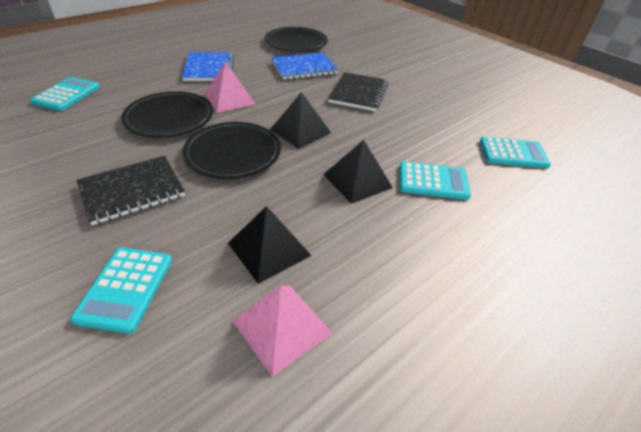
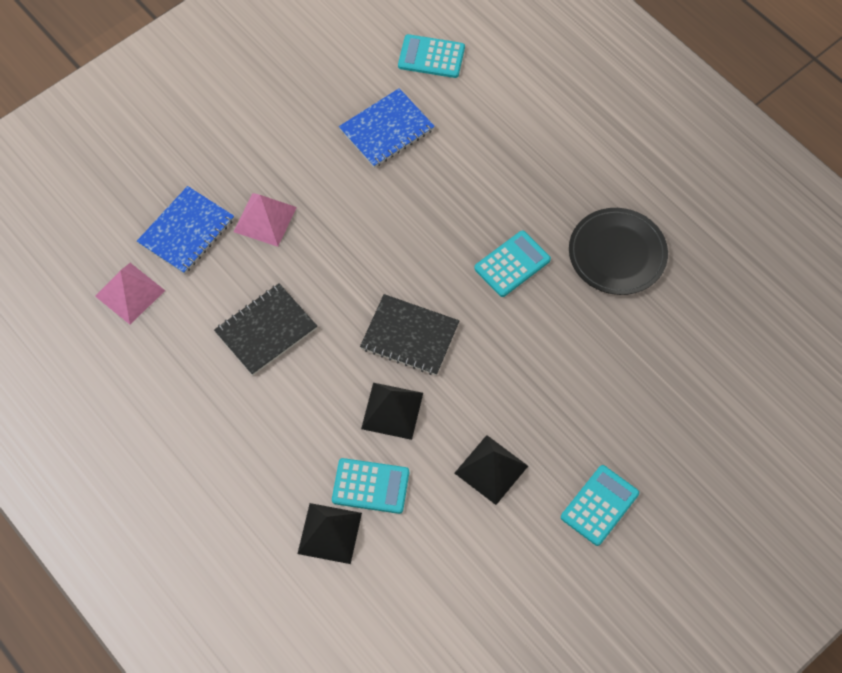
black plate: [121,91,213,138] [182,122,281,179] [265,27,328,52] = 3 -> [569,208,668,295] = 1

